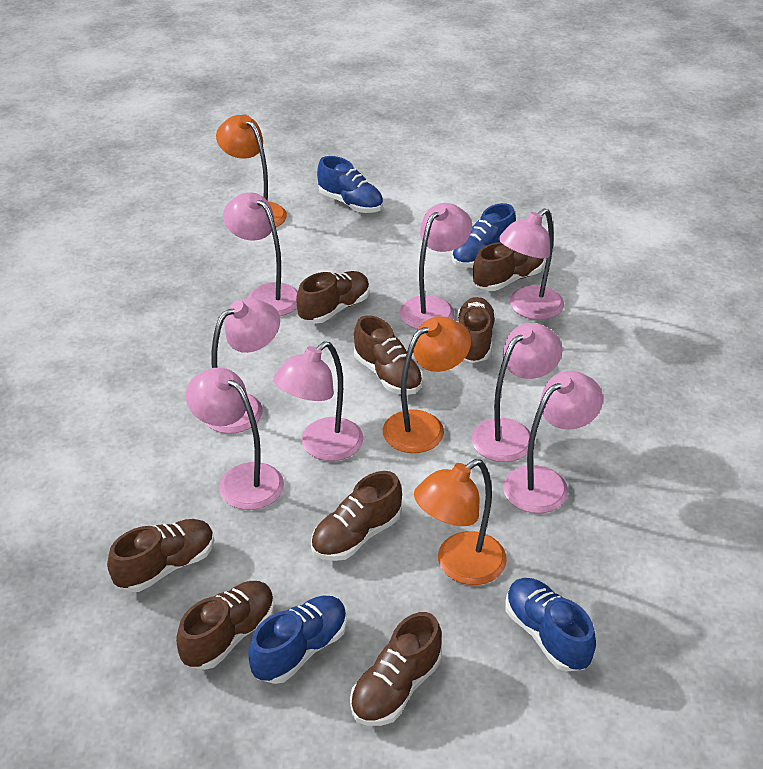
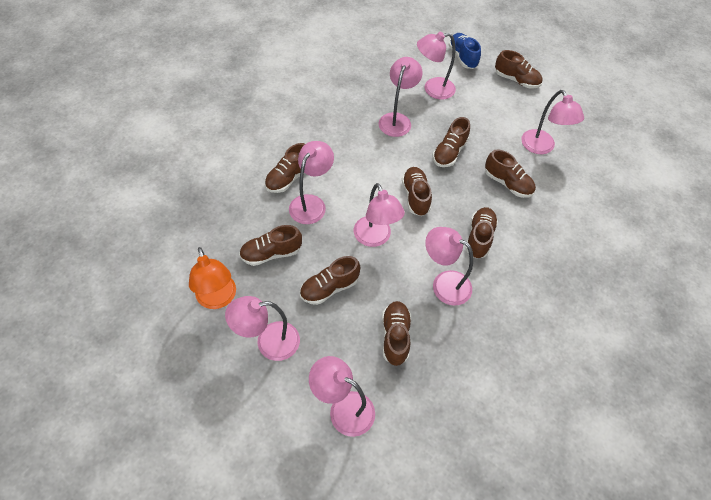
blue shoe: [248,596,347,684] [317,156,383,213] [452,203,516,268] [506,578,596,672] = 4 -> [449,33,481,69] = 1
brown shoe: [107,519,214,592] [176,581,274,670] [296,271,370,324] [311,471,402,561] [350,612,442,726] [354,315,423,395] [456,297,496,363] [473,242,544,291] = 8 -> [239,225,302,266] [265,143,305,193] [300,256,360,305] [382,301,411,366] [402,167,432,216] [433,117,470,167] [466,207,498,258] [485,149,536,198] [495,50,543,89] = 9
orange lamp: [216,114,287,227] [383,316,471,453] [414,459,507,585] = 3 -> [189,247,236,309] = 1

